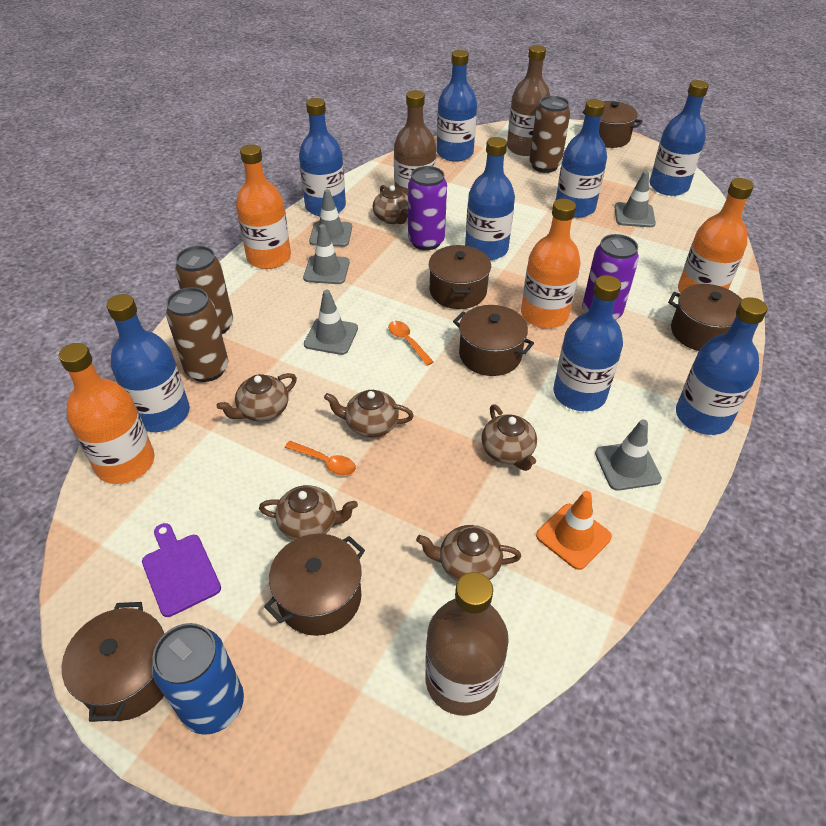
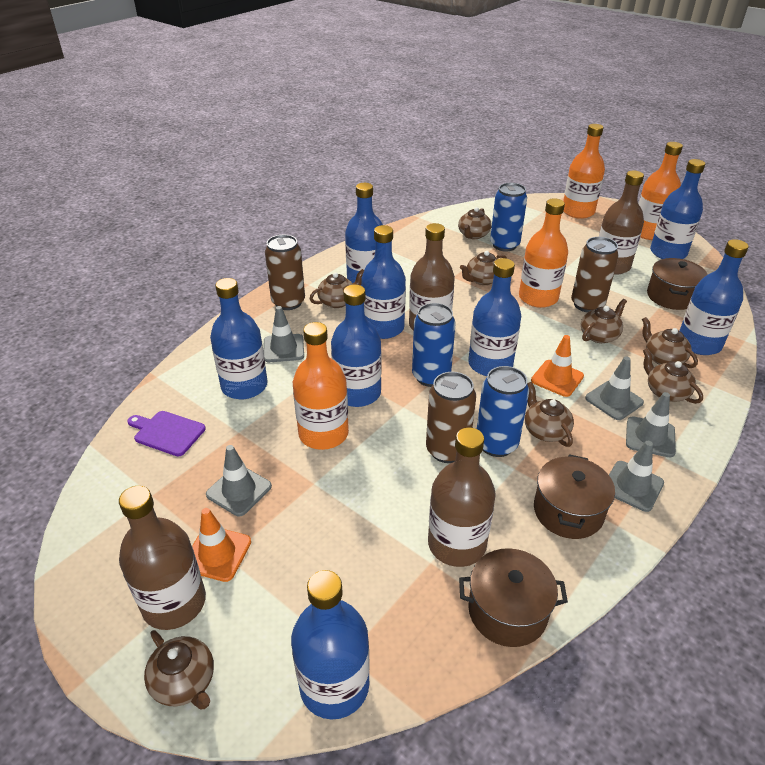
blue can: [152,623,244,735] = 1 -> [412,303,456,387] [477,366,529,457] [490,183,527,252] = 3
brown bottle: [394,90,436,195] [425,572,509,715] [507,45,550,156] = 3 -> [119,486,206,630] [409,223,455,331] [428,427,496,567] [599,171,644,275] = 4
brown pot: [62,602,164,722] [264,534,365,636] [429,245,491,309] [453,305,534,376] [583,101,642,148] [668,284,742,351] = 6 -> [459,548,568,647] [534,454,615,539] [647,258,708,310] = 3
brown teapot: [216,373,297,422] [259,485,358,540] [324,390,414,438] [373,185,408,224] [416,525,521,582] [481,404,537,471] = 6 -> [144,630,214,710] [309,269,364,308] [458,207,492,239] [460,251,507,285] [525,382,574,447] [581,299,627,343] [642,317,698,368] [643,348,703,404] = 8
orange spoon: [285,441,356,476] [388,321,434,366] = 2 -> none = 0
orange traffic cone: [536,491,612,570] = 1 -> [192,508,251,582] [531,335,584,397] = 2
purple can: [408,166,447,250] [582,234,639,320] = 2 -> none = 0

